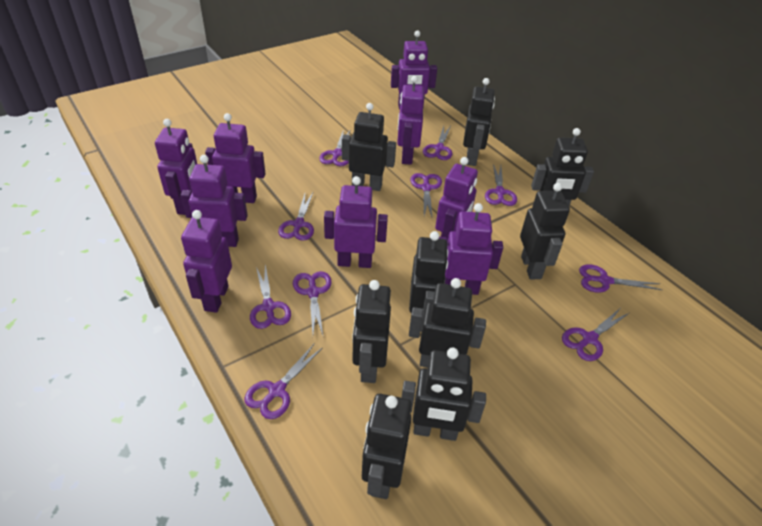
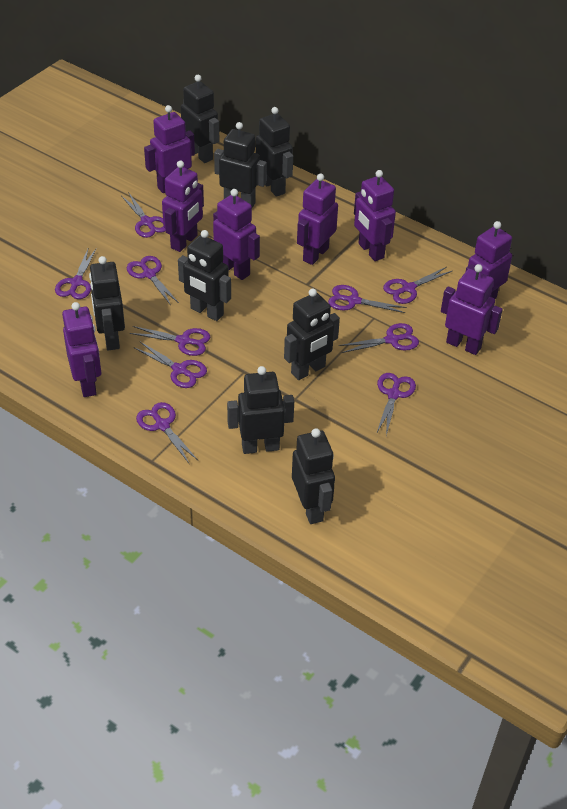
black robot: [342,103,396,191] [352,280,391,383] [362,394,412,499] [402,347,486,441] [409,231,448,332] [409,278,486,368] [463,78,495,166] [520,183,570,280] [531,128,594,206] = 9 -> [89,256,125,350] [178,230,231,321] [181,75,219,163] [214,122,267,208] [227,366,294,454] [256,107,293,197] [284,288,340,380] [292,428,335,524] = 8
purple robot: [155,119,197,215] [181,155,248,247] [181,210,232,313] [205,113,266,203] [324,176,388,268] [391,31,437,109] [397,76,424,165] [435,157,478,241] [439,203,503,295] = 9 -> [62,302,101,397] [144,105,195,193] [162,160,204,252] [213,189,260,280] [297,173,338,265] [354,170,396,261] [441,264,503,355] [466,221,512,299] = 8

